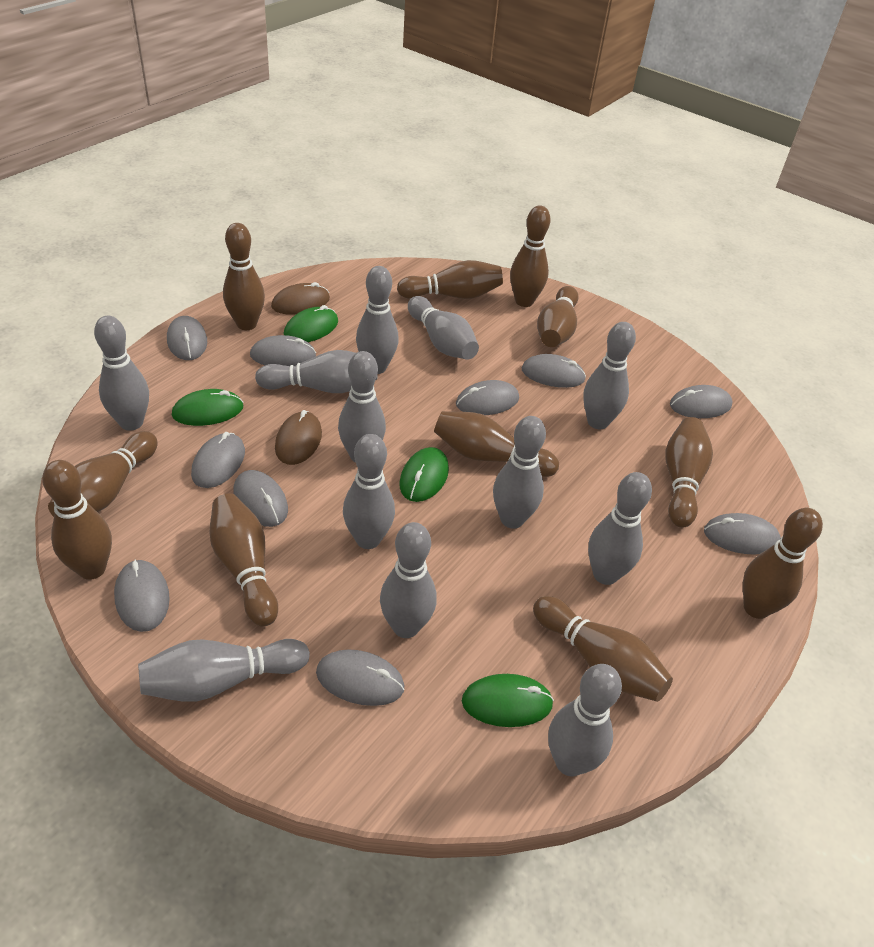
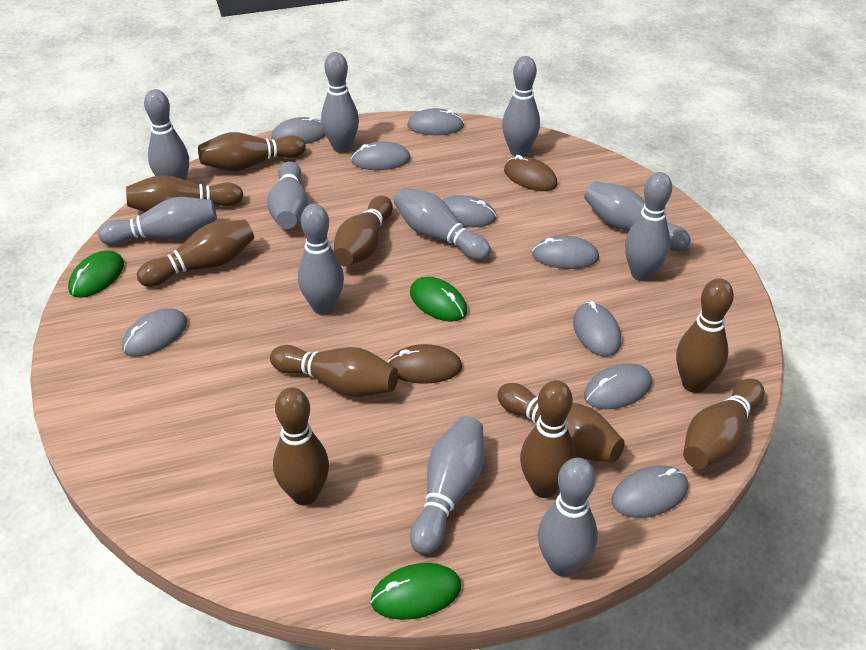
brown bowling pin: [42,460,112,580] [48,431,158,517] [209,493,278,627] [223,223,265,330] [397,260,503,299] [434,411,559,477] [510,205,551,307] [533,596,673,702] [537,286,578,347] [665,417,713,528] [743,508,823,619] = 11 -> [126,175,243,212] [137,220,254,287] [198,132,306,171] [270,345,398,397] [273,387,329,505] [334,196,393,267] [497,383,625,463] [520,380,576,498] [676,278,734,393] [683,379,765,469] = 10
green mouse: [172,389,243,426] [284,305,338,342] [399,447,449,502] [462,674,554,727] = 4 -> [68,251,124,298] [371,563,461,620] [410,277,467,322] = 3
grey bowling pin: [94,316,149,431] [138,639,310,702] [255,350,377,393] [338,351,386,463] [343,434,395,549] [356,266,399,374] [380,522,437,638] [408,296,479,360] [493,416,546,529] [548,664,622,776] [583,322,636,429] [588,472,652,585] = 12 -> [98,197,217,245] [144,89,189,180] [267,161,308,229] [298,204,344,315] [321,52,359,153] [394,188,491,261] [410,416,484,555] [502,56,540,157] [538,458,598,577] [584,181,691,251] [625,172,672,281] = 11
grey mouse: [114,559,170,632] [167,316,207,360] [191,432,245,488] [233,470,288,527] [250,335,316,366] [316,649,405,706] [456,380,519,415] [522,354,586,388] [670,385,733,418] [704,513,781,555] = 10 -> [122,308,187,357] [271,117,326,144] [351,141,411,170] [407,108,464,135] [442,195,497,227] [532,236,599,269] [573,301,621,356] [584,363,652,409] [612,465,688,518] = 9

